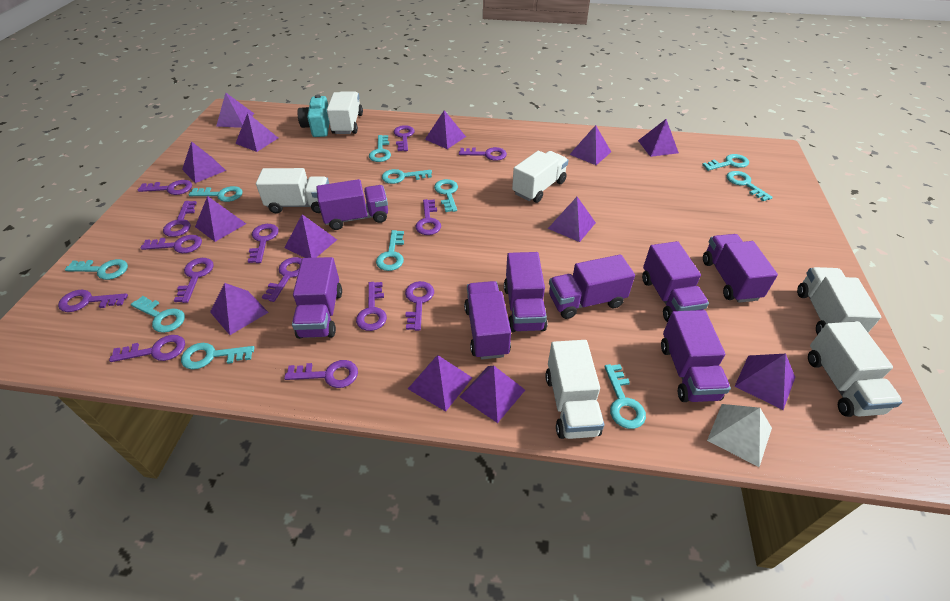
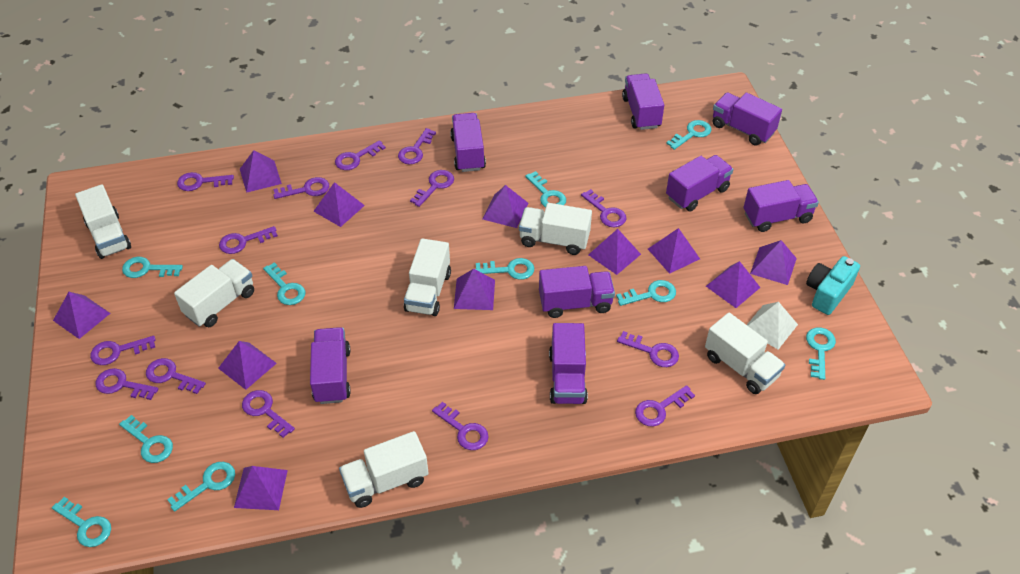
purple pyramid: [182,141,226,183] [195,196,246,242] [210,283,269,335] [216,93,254,128] [235,113,278,152] [284,214,337,258] [408,355,472,412] [425,110,466,149] [460,366,525,423] [548,197,596,242] [569,125,611,165] [638,119,679,157] [735,354,795,410] = 13 -> [53,292,111,339] [218,341,277,390] [234,466,288,510] [240,150,282,193] [313,182,365,227] [454,269,495,310] [483,185,528,228] [588,229,641,275] [648,228,700,274] [706,261,761,308] [750,240,797,285] = 11
turquoise key: [65,259,128,280] [131,296,185,333] [181,343,255,370] [189,186,243,202] [369,135,391,162] [376,230,404,271] [382,169,432,184] [434,179,458,212] [604,364,646,429] [702,154,749,171] [727,171,773,201] = 11 -> [52,497,111,547] [119,415,173,463] [122,257,183,278] [167,462,235,512] [263,262,306,305] [475,258,534,280] [525,171,566,207] [616,280,676,306] [666,120,711,150] [806,327,836,380] = 10

